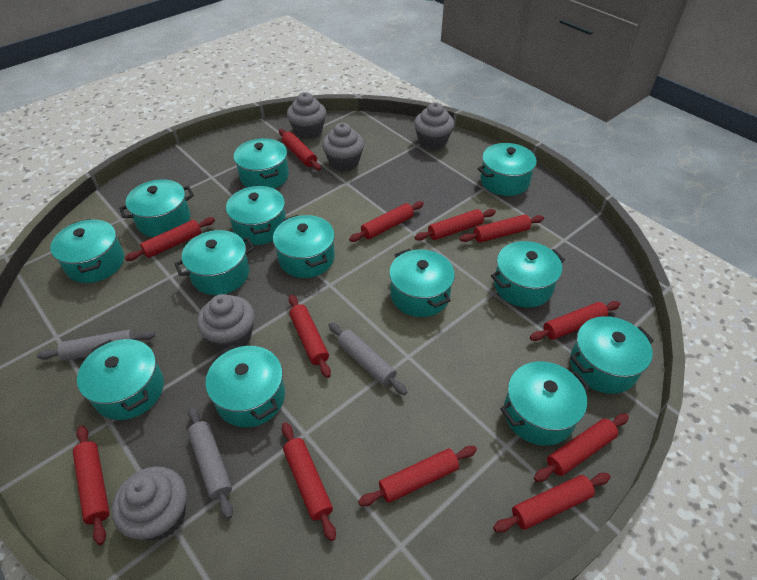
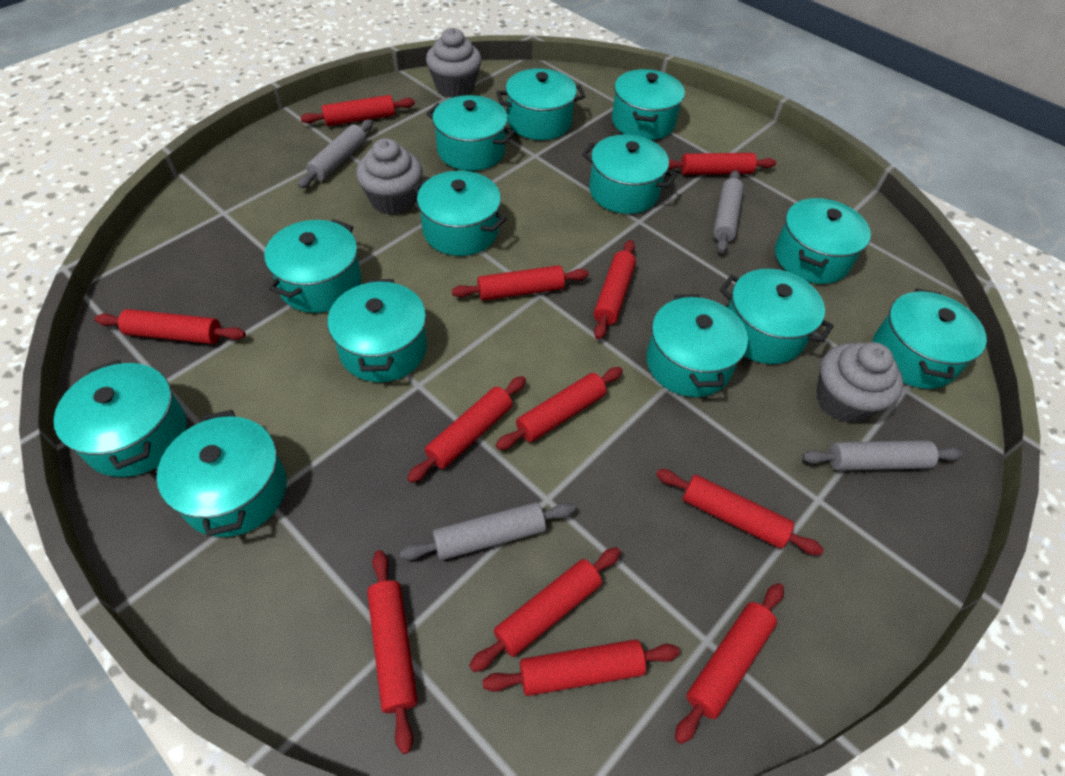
grey cupcake: [112,466,187,541] [197,294,255,351] [287,92,326,139] [322,123,364,171] [414,102,454,150] = 5 -> [356,138,423,215] [426,28,482,98] [816,342,903,423] = 3
grey rolling pin: [37,329,155,361] [188,407,233,519] [329,322,407,395] = 3 -> [298,119,373,189] [400,502,575,560] [713,170,744,253] [802,440,963,471] = 4

